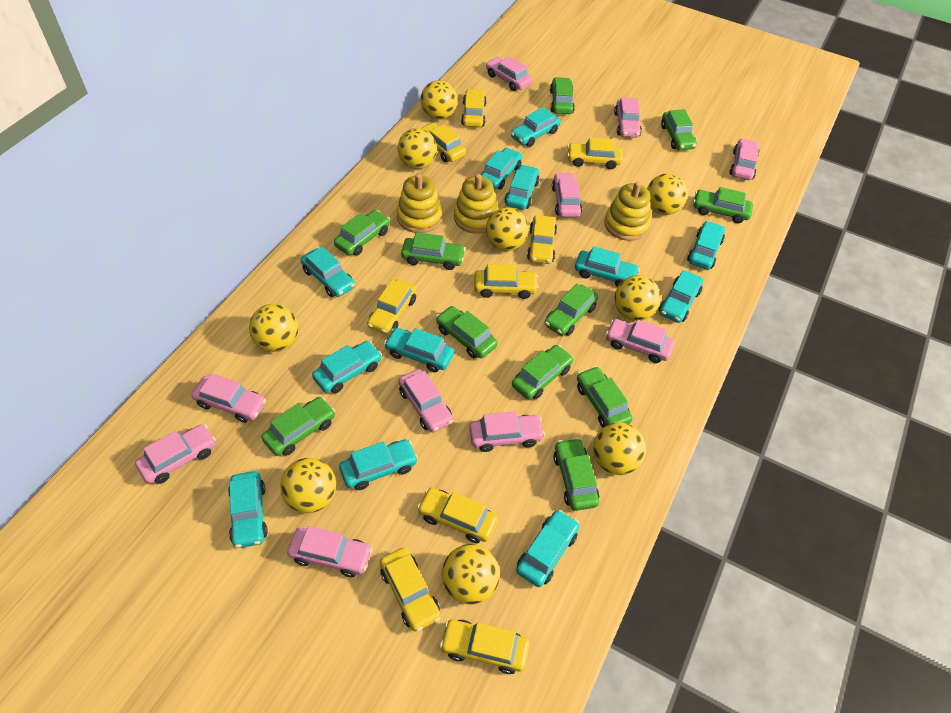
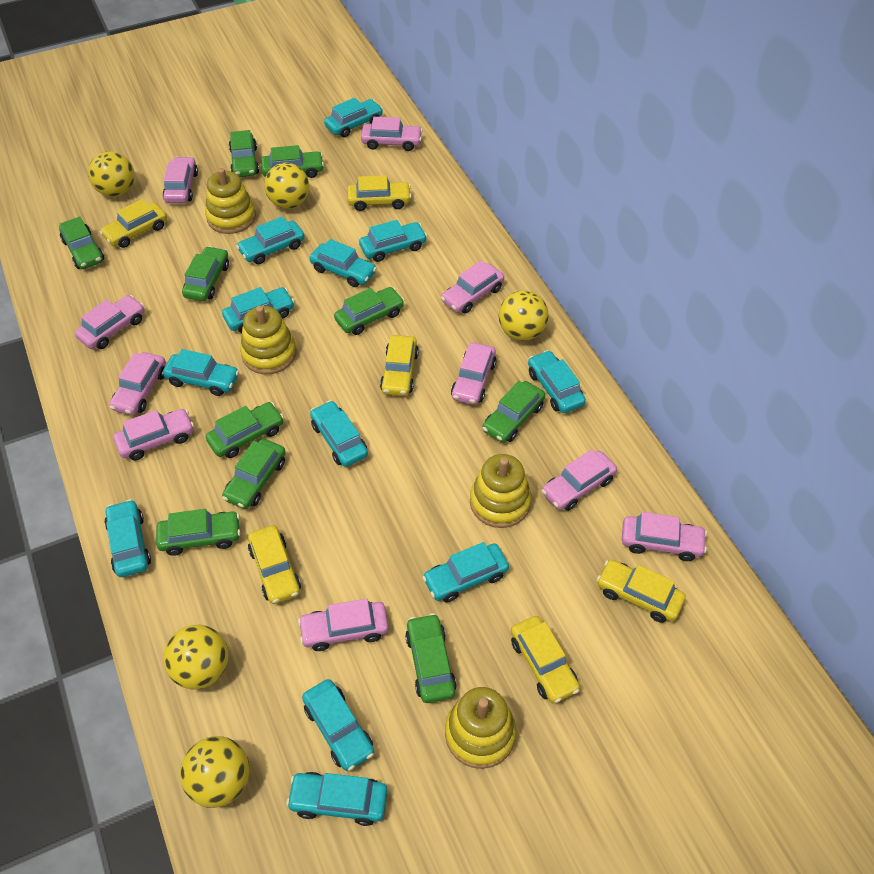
green car: [261,397,335,456] [334,210,390,256] [401,232,466,270] [436,306,497,358] [512,345,574,399] [545,284,598,336] [550,77,575,114] [553,438,599,511] [577,366,632,428] [661,109,697,150] [693,187,753,223] = 11 -> [59,217,104,269] [156,509,241,556] [182,246,229,301] [206,402,284,458] [222,439,286,509] [229,130,259,177] [261,145,324,178] [334,287,404,335] [405,613,457,703] [482,381,545,443] = 10
yellow ball: [249,304,299,352] [280,458,336,513] [398,128,437,169] [421,80,458,119] [442,544,500,605] [486,207,529,251] [593,422,646,475] [614,275,661,321] [647,173,688,215] = 9 -> [88,151,135,197] [163,625,228,689] [180,736,250,808] [264,163,309,209] [499,290,549,341] = 5
yellow car: [367,279,417,334] [380,547,441,632] [417,488,498,543] [420,123,466,162] [440,619,530,674] [461,89,487,127] [474,264,539,299] [527,215,557,264] [567,138,623,169] = 9 -> [100,199,167,248] [248,525,301,604] [347,175,411,211] [380,335,419,396] [511,616,580,703] [597,560,686,623] = 6
yellow stacking toy: [397,173,442,233] [454,174,499,234] [604,181,651,241] = 3 -> [205,168,256,234] [240,306,296,374] [445,687,516,769] [470,454,532,528] = 4

